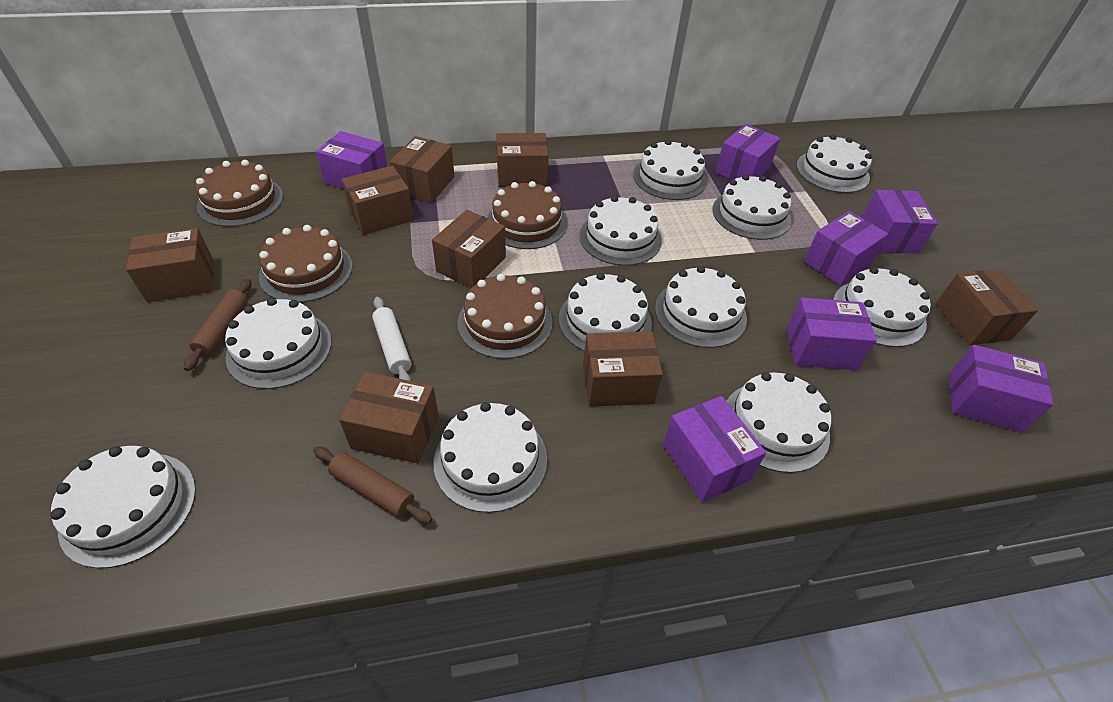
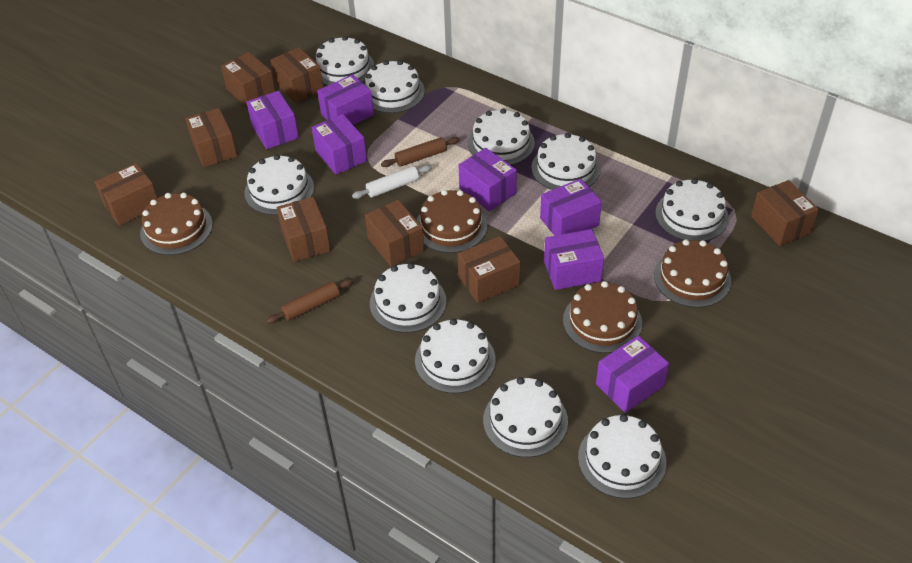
white cake: [51,446,196,568] [225,298,331,389] [433,402,547,513] [559,273,652,351] [580,196,662,266] [633,139,707,200] [655,266,747,348] [713,175,791,240] [727,372,831,473] [796,134,872,193] [833,267,931,347] = 11 -> [244,155,314,215] [315,36,374,86] [364,60,425,113] [370,263,446,333] [415,318,495,393] [468,108,535,165] [483,377,568,457] [531,133,601,190] [578,414,666,499] [655,178,729,241] = 10

